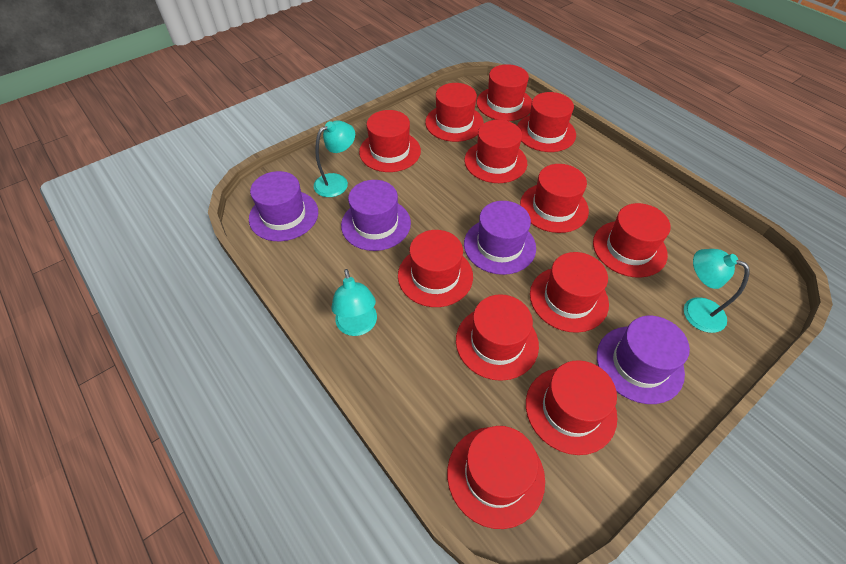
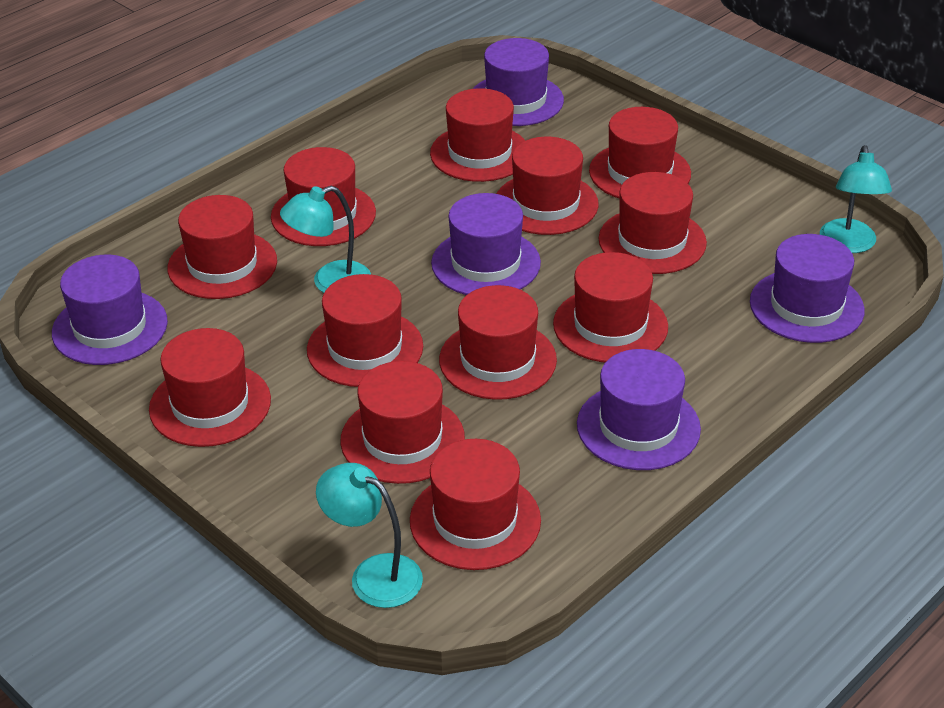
purple hat: [249,171,318,241] [341,180,411,251] [464,201,536,275] [597,316,690,404] = 4 -> [52,255,168,365] [431,193,541,295] [473,38,564,126] [577,349,701,470] [750,234,865,343] = 5

